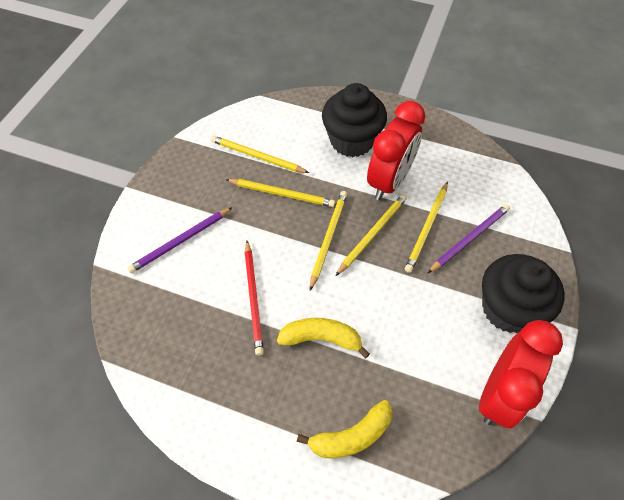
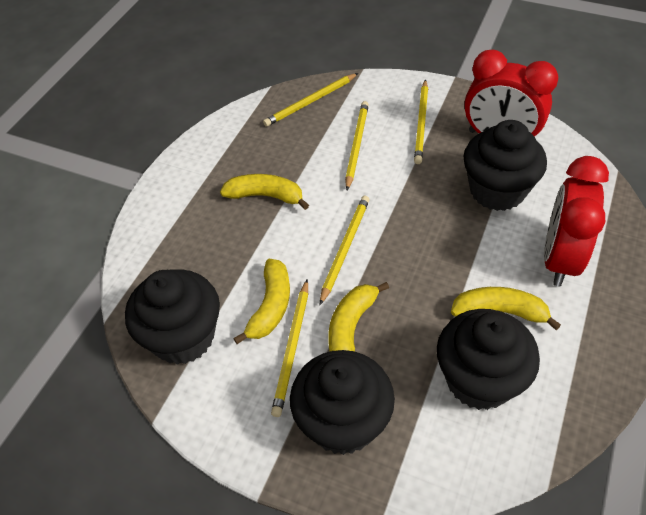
black cupcake: [322,83,387,157] [482,254,565,333] = 2 -> [125,269,220,365] [290,350,395,455] [437,309,540,410] [463,120,547,211] = 4
purple pencil: [127,207,233,273] [428,204,510,273] = 2 -> none = 0
red pencil: [245,241,264,356] = 1 -> none = 0
yellow banana: [277,318,370,358] [297,400,393,458] = 2 -> [220,174,309,210] [233,259,290,344] [328,282,389,352] [451,287,561,330] = 4

